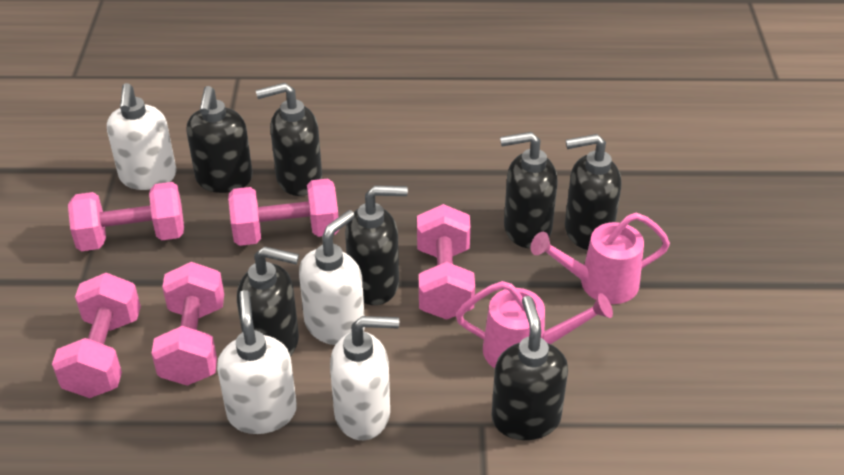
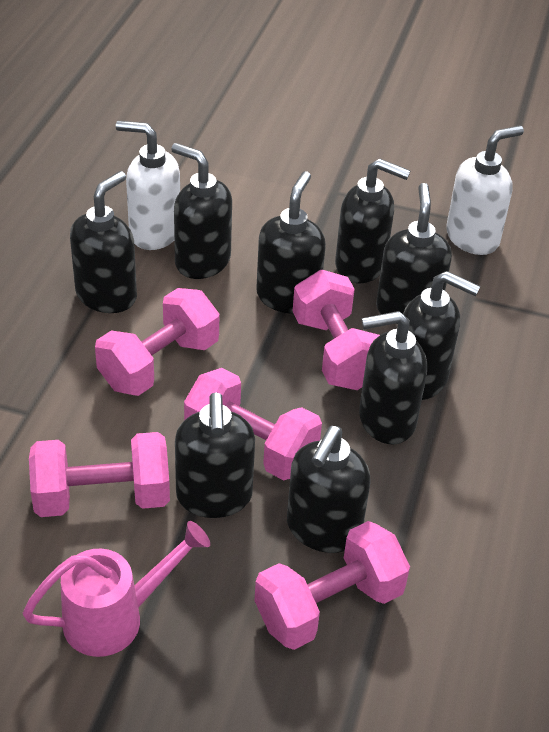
black soap dispenser: [186,86,253,193] [237,246,299,357] [256,83,322,196] [345,185,408,305] [492,296,568,440] [500,132,558,248] [565,134,621,250] = 7 -> [70,171,137,313] [171,143,232,279] [175,392,255,518] [256,171,326,314] [287,426,370,553] [335,159,411,283] [359,311,427,444] [376,183,452,324] [403,271,480,400] = 9
pink watering can: [456,281,613,368] [531,213,670,304] = 2 -> [23,521,210,657] = 1
white soap dispenser: [107,83,176,190] [217,290,297,434] [299,210,365,345] [330,316,399,440] = 4 -> [116,121,180,250] [446,125,524,255] = 2

